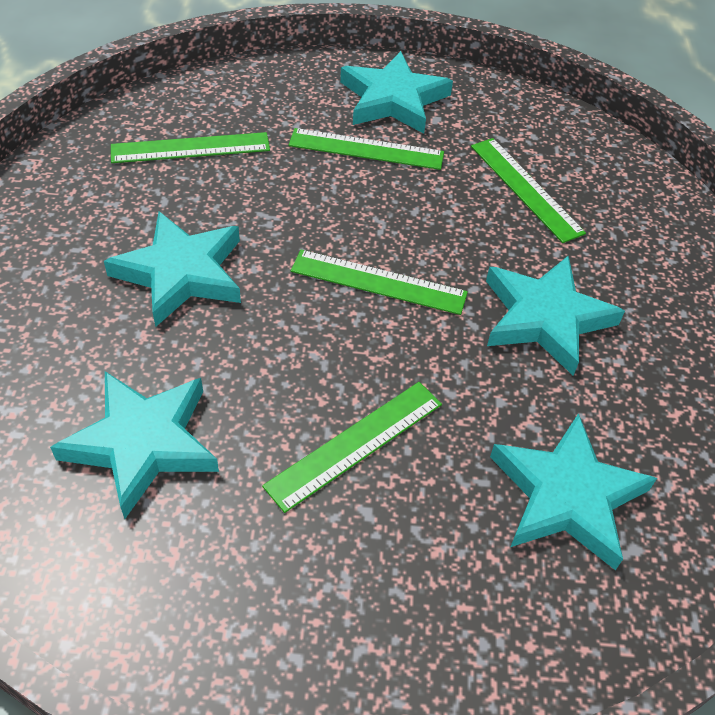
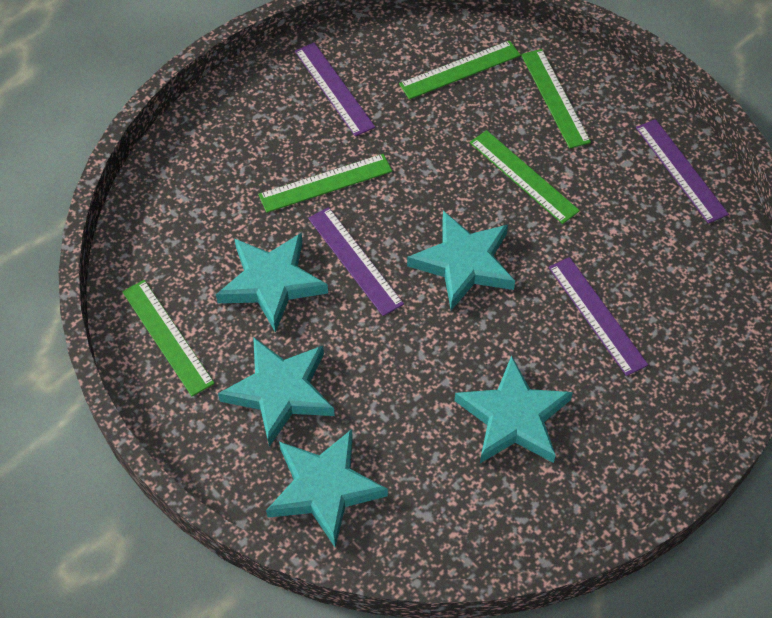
purple ruler: none = 0 -> [295,43,375,136] [308,207,404,316] [549,257,648,376] [636,119,729,224] = 4

